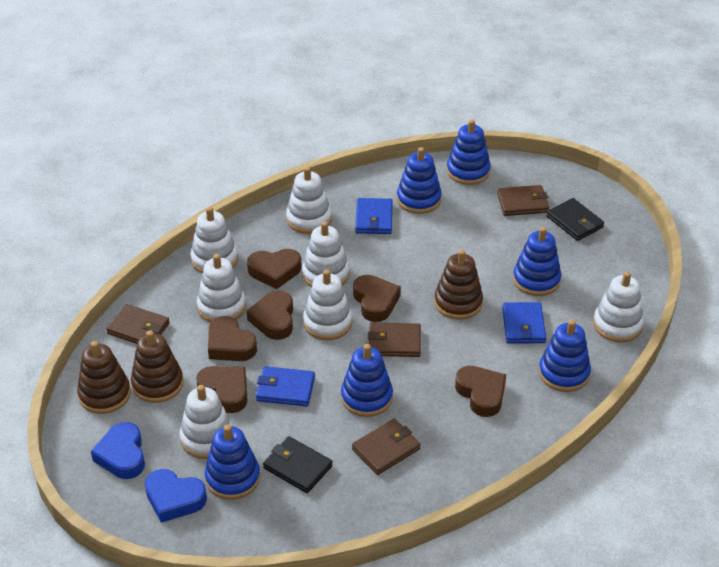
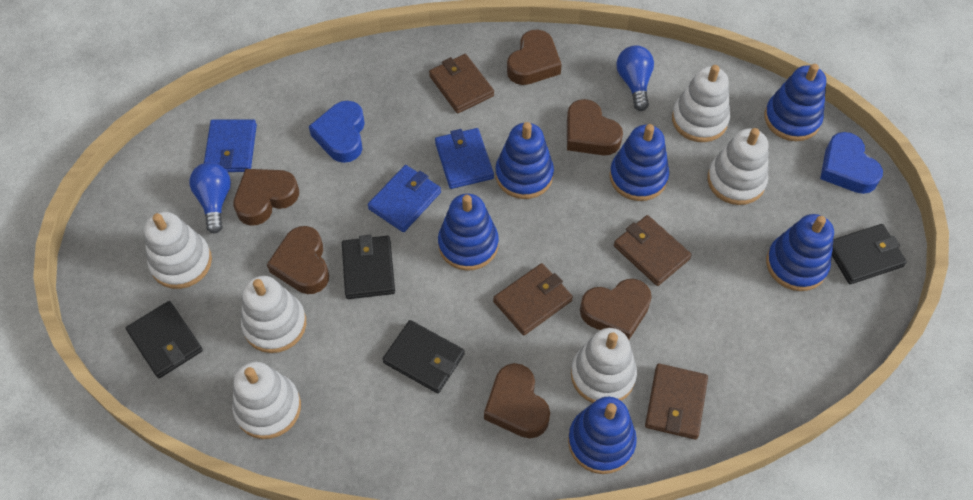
black wallet: [263,436,333,493] [547,198,604,241] = 2 -> [126,301,203,378] [342,235,395,299] [383,320,465,393] [832,224,907,284] = 4
blue light bulb: none = 0 -> [189,162,231,234] [616,45,654,111] = 2
brown stacking toy: [77,341,131,414] [131,330,183,403] [434,250,483,320] = 3 -> none = 0
white stacking toy: [179,385,233,459] [190,207,238,273] [197,254,246,322] [286,167,331,234] [302,221,349,287] [303,270,352,340] [593,272,644,342] = 7 -> [144,212,212,289] [232,362,301,439] [241,276,306,353] [571,328,637,403] [672,65,730,142] [707,128,768,205] = 6

